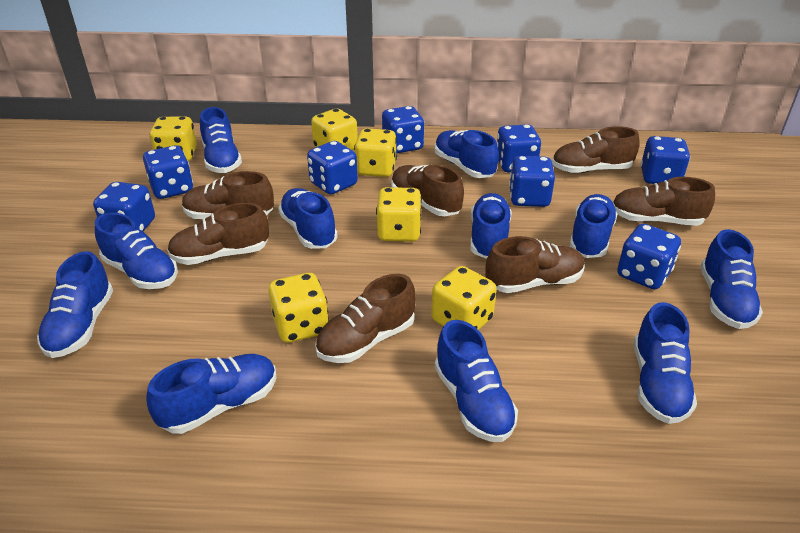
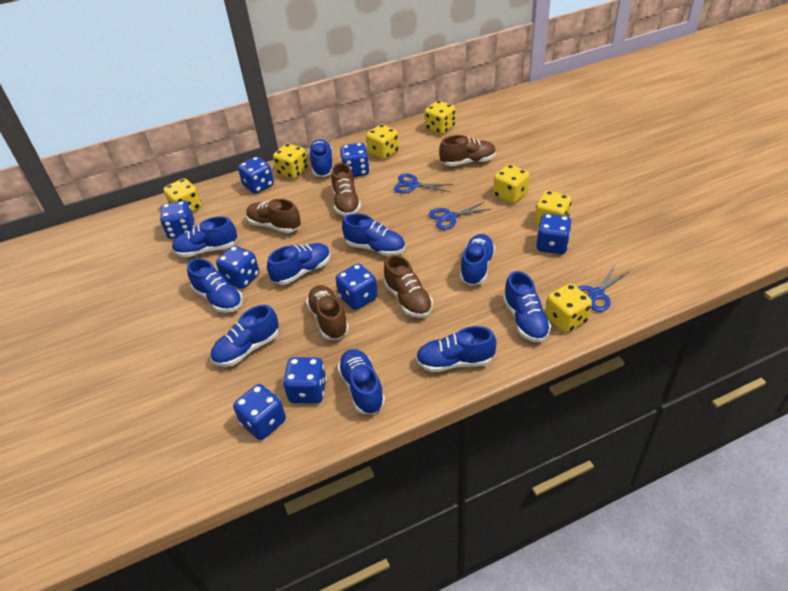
blue scissors: none = 0 -> [394,174,453,193] [429,202,491,230] [577,265,630,312] = 3
blue shoe: [37,251,113,358] [95,213,178,289] [146,354,276,434] [200,107,242,173] [278,188,338,249] [434,130,499,178] [435,320,518,442] [470,193,512,259] [570,194,618,258] [634,302,697,424] [701,229,763,329] = 11 -> [172,216,237,258] [187,258,243,313] [210,305,279,367] [267,243,331,285] [309,139,333,177] [338,349,385,414] [342,213,405,256] [416,326,496,372] [460,234,495,286] [503,271,551,342] = 10
brown shoe: [167,203,269,265] [182,171,274,219] [315,274,416,363] [391,164,464,216] [486,236,585,293] [552,126,640,173] [613,177,715,226] = 7 -> [246,199,301,233] [306,285,349,340] [331,163,361,216] [384,255,433,318] [439,135,496,166] = 5
yellow dice: [150,116,197,161] [268,273,329,343] [311,109,358,150] [354,128,397,177] [376,187,422,242] [431,266,497,330] = 6 -> [163,178,202,212] [273,143,308,179] [366,124,399,160] [425,101,455,135] [493,164,529,204] [535,191,571,226] [545,284,592,333] = 7

